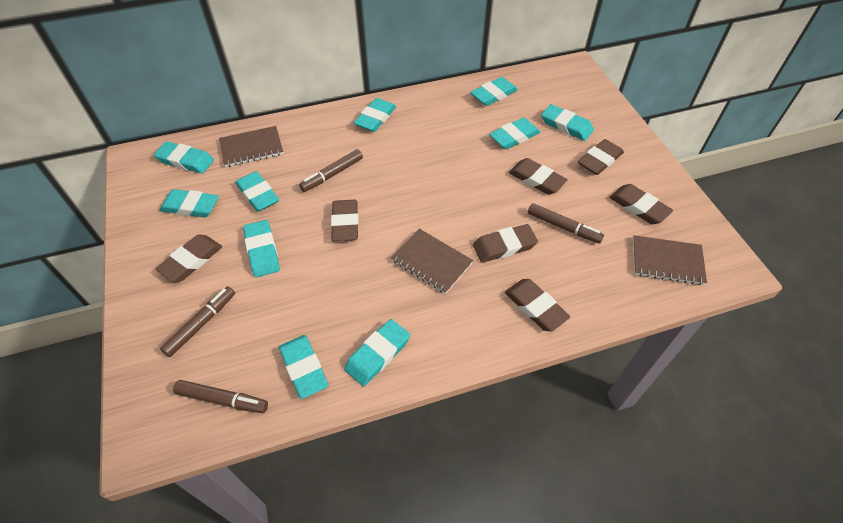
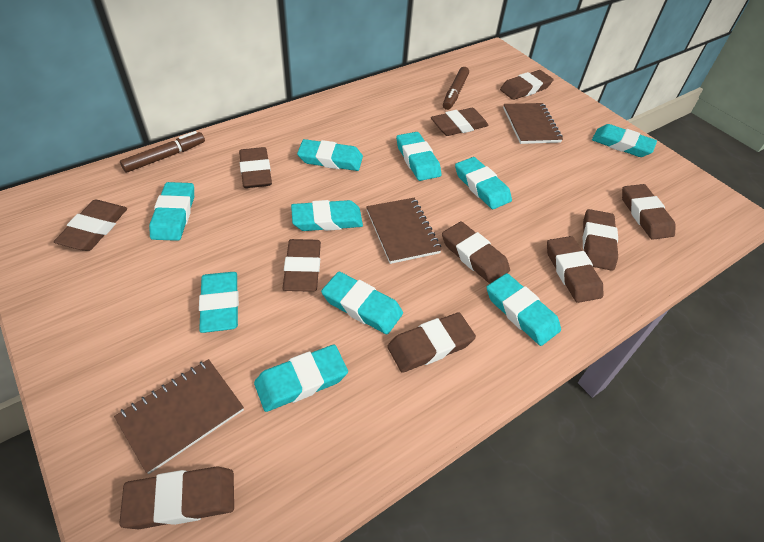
brown eraser: [156,235,222,282] [331,200,358,241] [473,224,538,263] [505,279,570,332] [509,158,568,195] [578,139,624,175] [610,184,673,224] = 7 -> [54,200,127,251] [119,467,234,529] [239,147,272,188] [283,239,321,292] [387,312,476,373] [431,108,489,136] [442,221,510,284] [500,70,553,100] [547,236,603,303] [583,209,618,271] [622,184,676,240] = 11
brown marker: [160,286,235,357] [173,380,268,413] [299,149,363,192] [528,203,604,244] = 4 -> [120,131,205,173] [443,67,469,110] = 2

